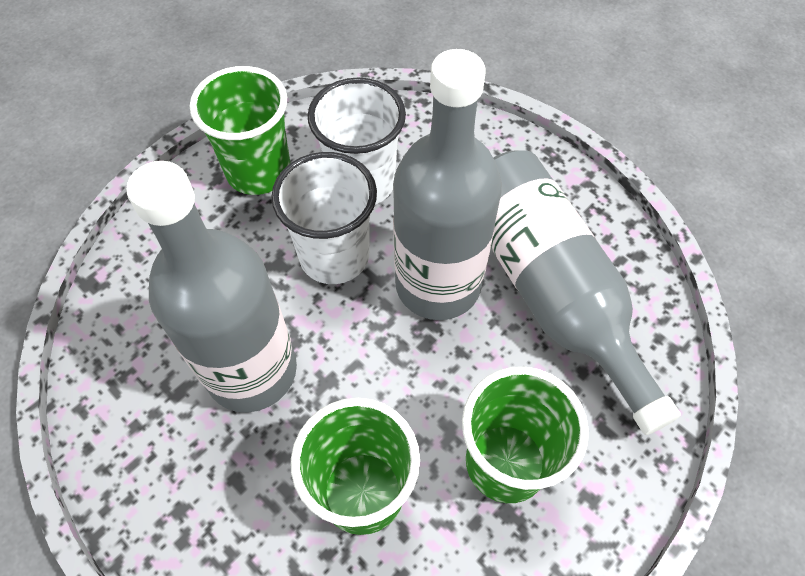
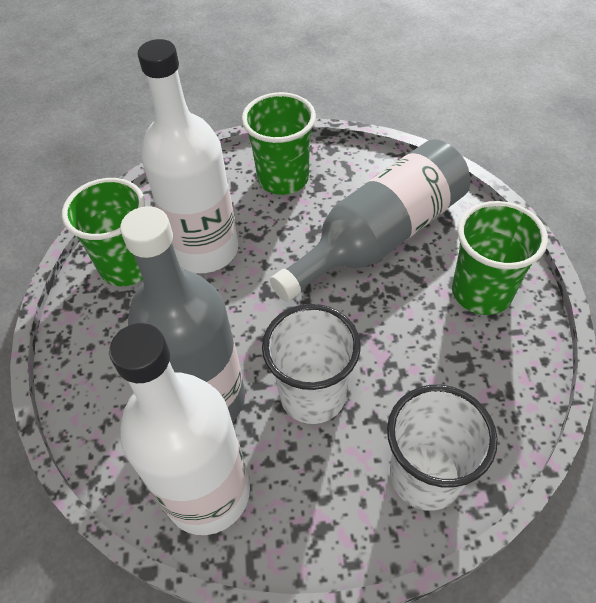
grey bottle: [126,161,297,413] [393,49,502,320] [491,150,681,435] = 3 -> [120,206,245,422] [270,139,470,302] = 2
white bottle: none = 0 -> [109,323,250,535] [138,39,238,273] = 2

